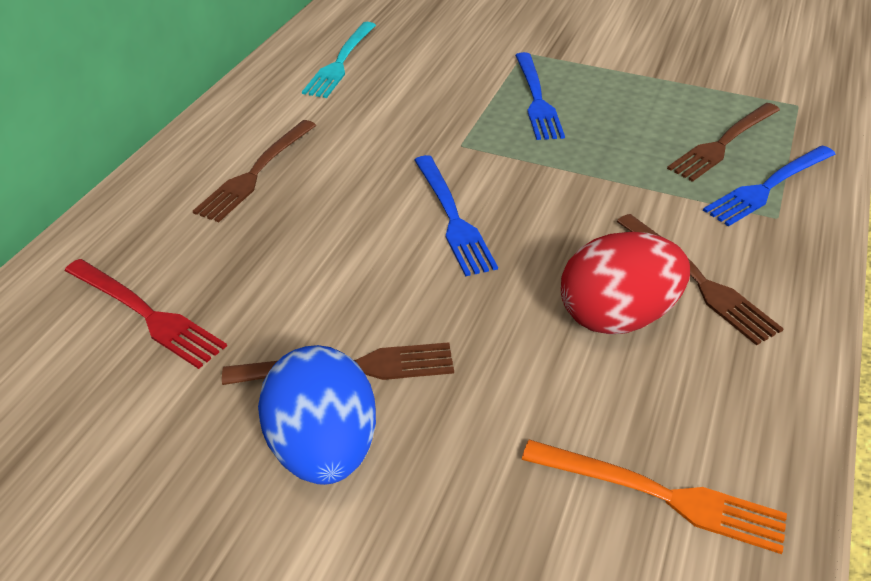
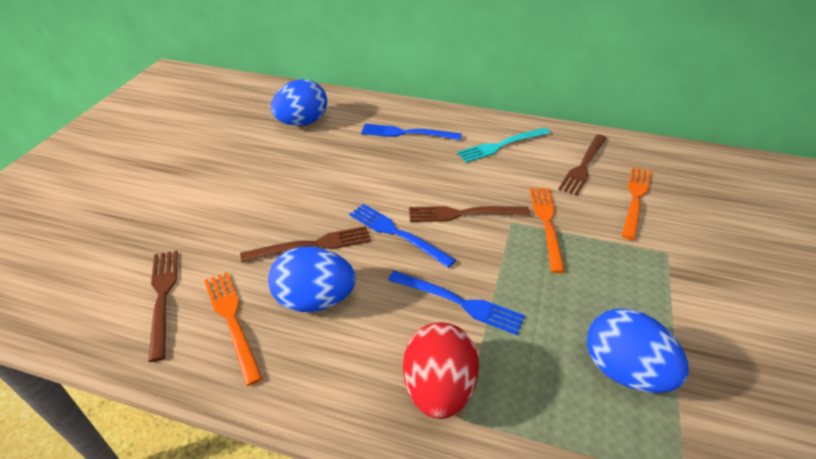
blue egg: [258,345,376,485] = 1 -> [268,247,356,312] [271,79,327,126] [587,309,689,393] = 3
orange fork: [522,440,787,554] = 1 -> [204,272,263,386] [530,188,565,273] [622,167,652,240] = 3
red fork: [65,259,227,369] = 1 -> none = 0

